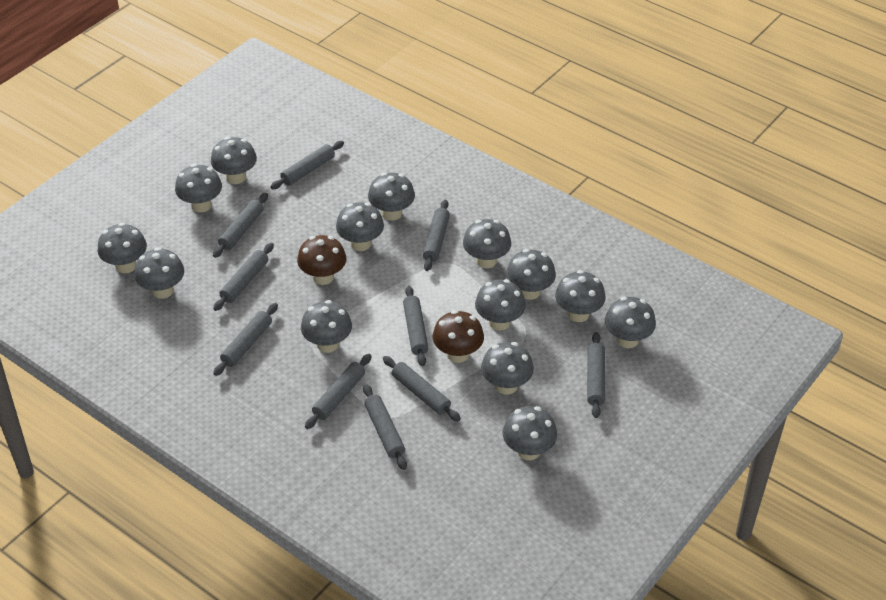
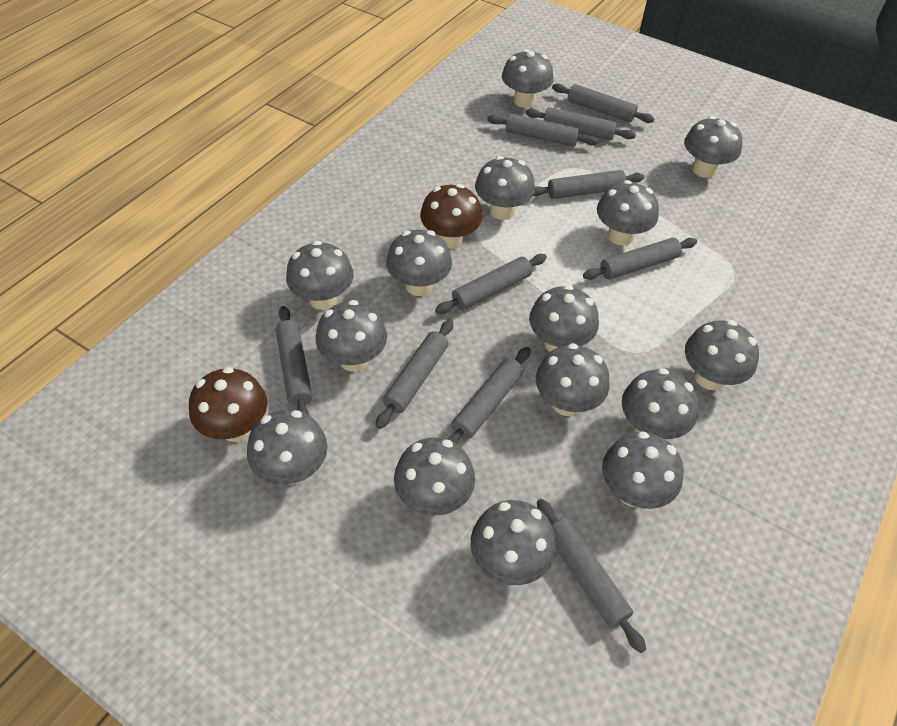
grey mushroom: [98,223,147,273] [134,247,184,299] [175,164,222,213] [211,137,257,184] [301,300,352,353] [336,202,384,251] [368,172,415,221] [463,219,511,268] [475,279,526,331] [481,342,534,395] [503,406,557,460] [506,249,556,300] [555,270,606,322] [605,297,656,348] = 14 -> [247,410,328,485] [286,241,354,310] [316,300,387,371] [386,230,452,296] [394,437,475,516] [471,500,556,585] [475,156,535,220] [502,49,554,108] [529,285,599,352] [536,343,609,416] [597,180,659,245] [602,431,684,509] [622,368,698,439] [684,116,743,178] [685,320,759,390] = 15

